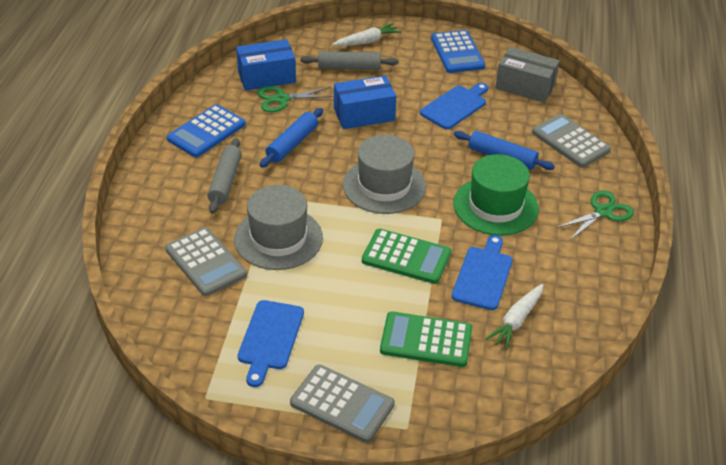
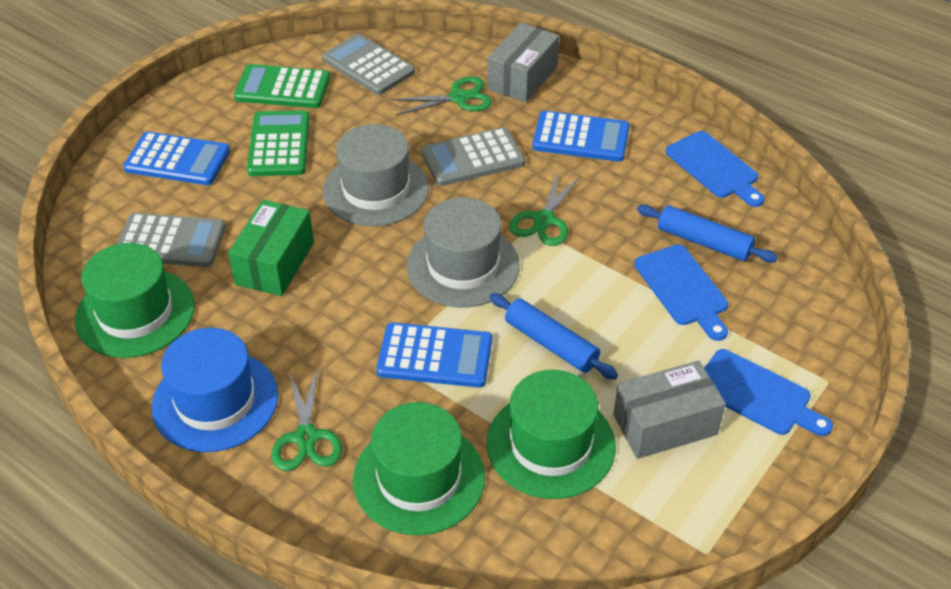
blue box: [236,39,296,90] [334,76,396,129] = 2 -> none = 0
blue calculator: [167,104,246,157] [431,30,485,73] = 2 -> [123,132,230,185] [376,322,492,388] [532,111,630,162] = 3
blue hat: none = 0 -> [152,328,278,452] = 1
green box: none = 0 -> [228,200,314,296] = 1
green hat: [454,154,539,236] = 1 -> [75,243,195,358] [353,402,485,535] [487,370,616,499] = 3
green scissors: [257,86,334,112] [556,191,634,240] = 2 -> [271,368,342,471] [391,77,492,115] [509,171,581,246] = 3
grey box: [495,47,560,103] = 1 -> [487,23,559,103] [613,360,726,459] = 2
grey rolling pin: [207,138,242,213] [301,51,399,70] = 2 -> none = 0
white carrot: [332,23,401,46] [485,284,543,350] = 2 -> none = 0

